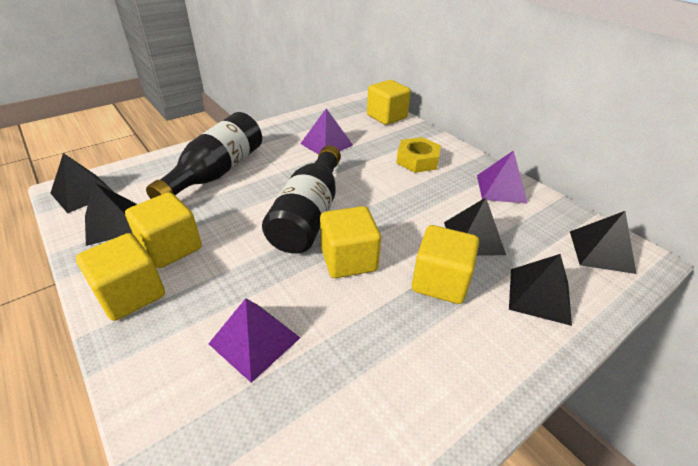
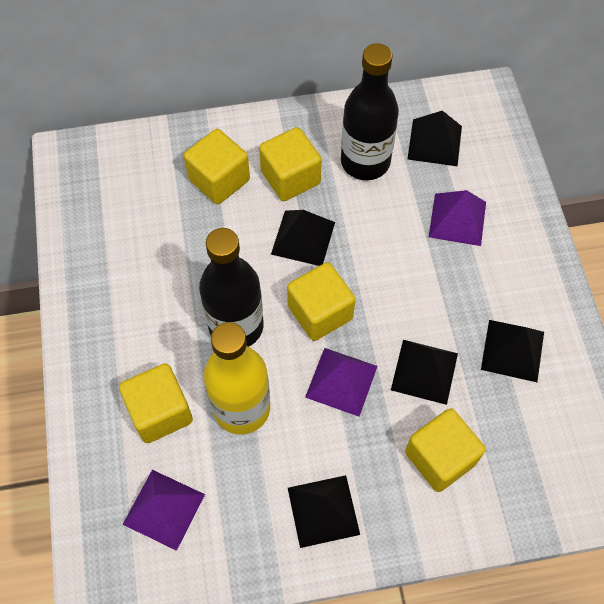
yellow bottle: none = 0 -> [204,322,270,435] = 1
yellow nut: [396,137,441,173] = 1 -> none = 0

